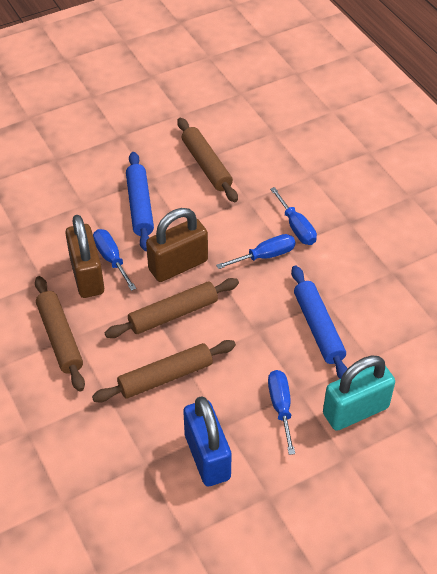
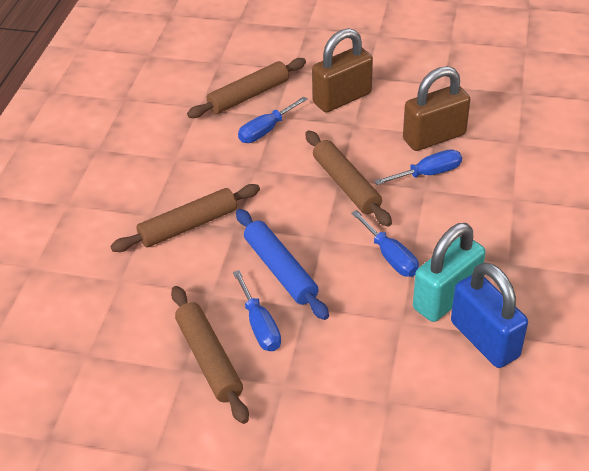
blue rolling pin: [126,152,154,251] [291,265,348,379] = 2 -> [236,209,329,320] = 1

